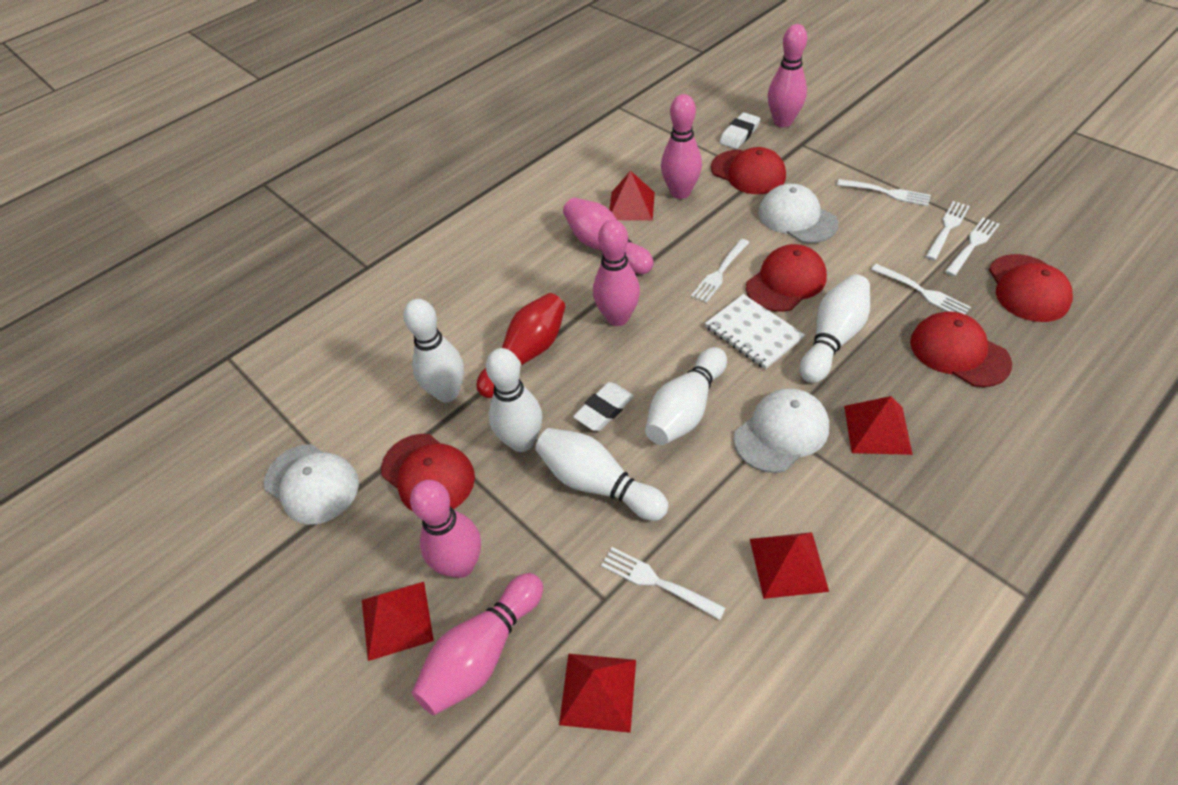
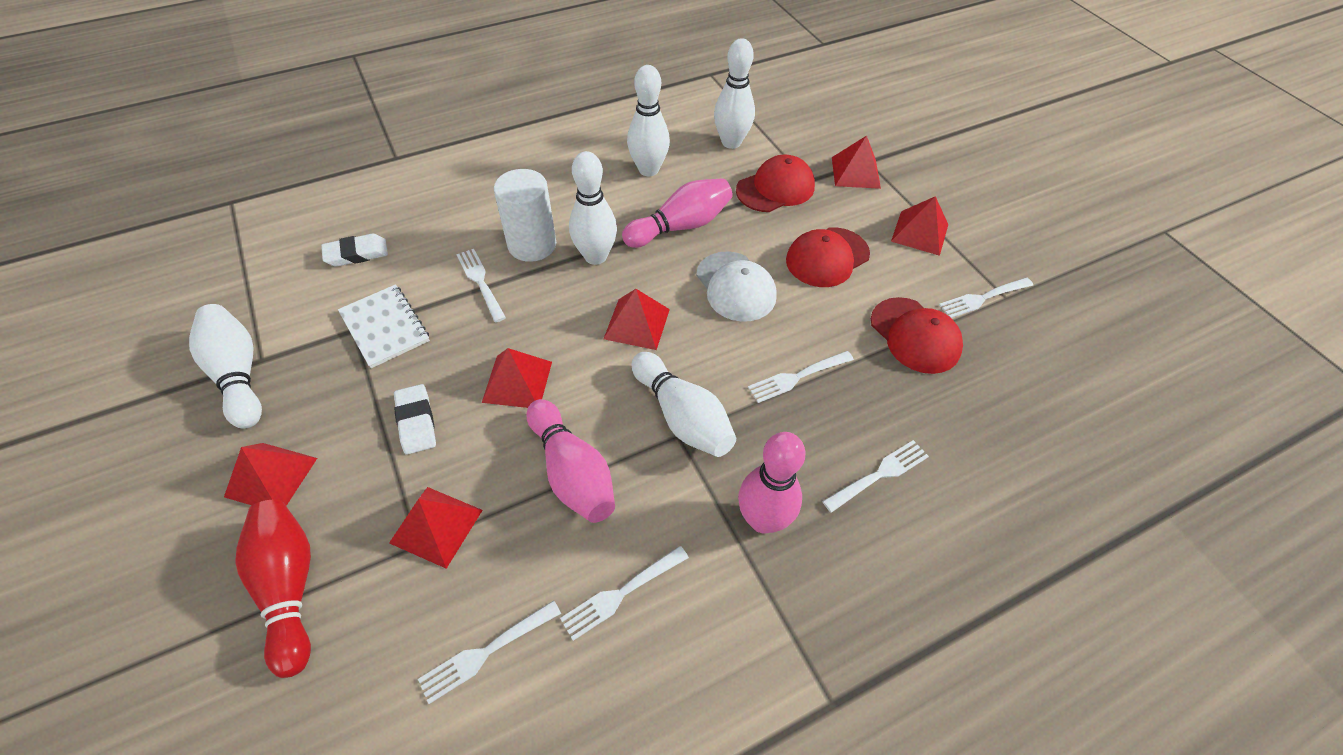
pink bowling pin: [410,480,481,578] [412,573,543,715] [563,197,654,274] [593,220,640,326] [661,94,702,199] [768,24,807,127] = 6 -> [527,399,615,523] [622,178,733,248] [738,432,805,533] = 3
red cap: [381,434,475,511] [711,147,786,194] [746,244,827,312] [910,311,1012,387] [989,254,1073,322] = 5 -> [736,154,815,212] [786,227,870,287] [871,297,963,374] = 3
red pyramid: [362,582,434,661] [559,654,636,733] [609,170,655,221] [750,532,829,599] [844,396,913,455] = 5 -> [224,443,317,506] [389,487,483,569] [482,348,552,408] [604,289,670,350] [832,136,881,189] [891,196,948,256] = 6
white cap: [264,444,359,525] [734,388,829,473] [758,184,838,243] = 3 -> [696,252,777,322] = 1
white cylinder: none = 0 -> [494,169,556,262] = 1

